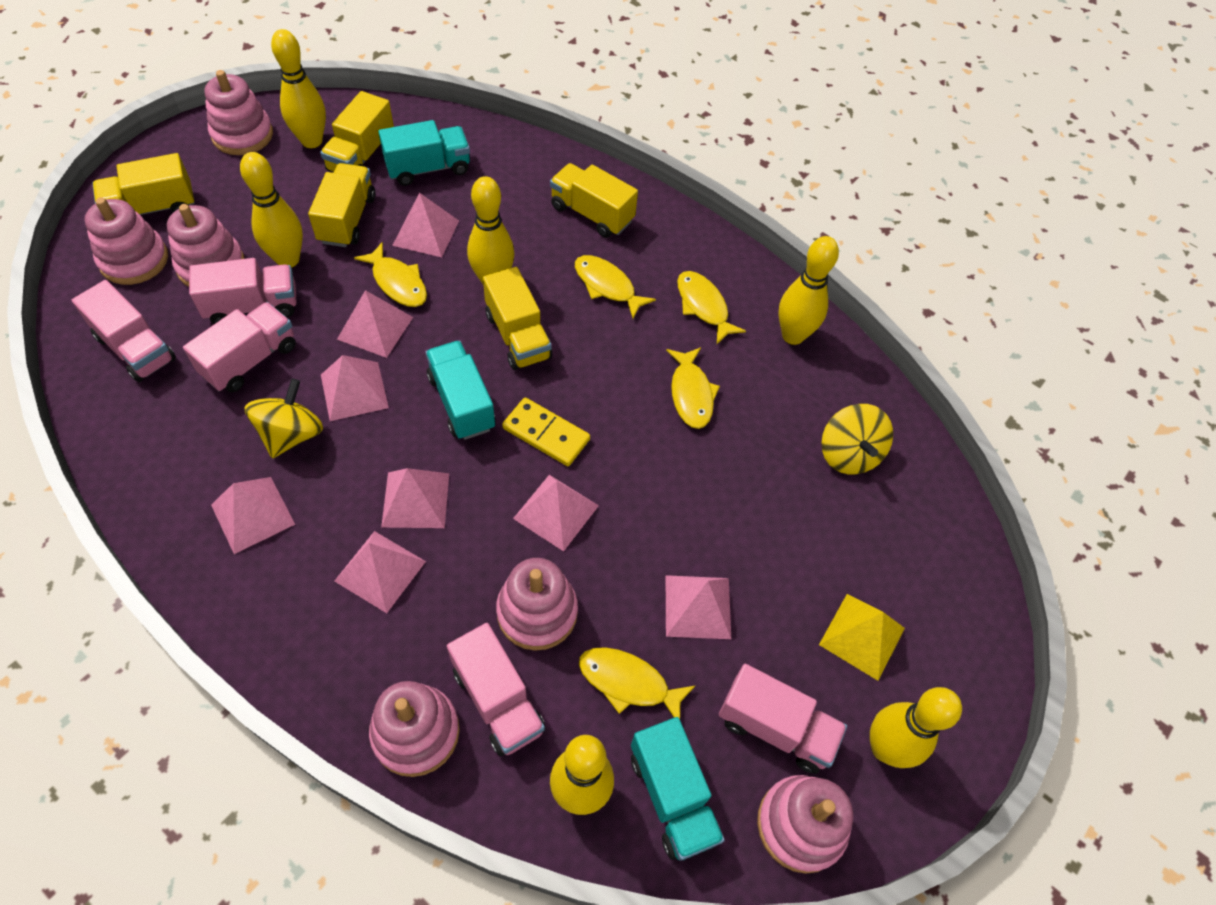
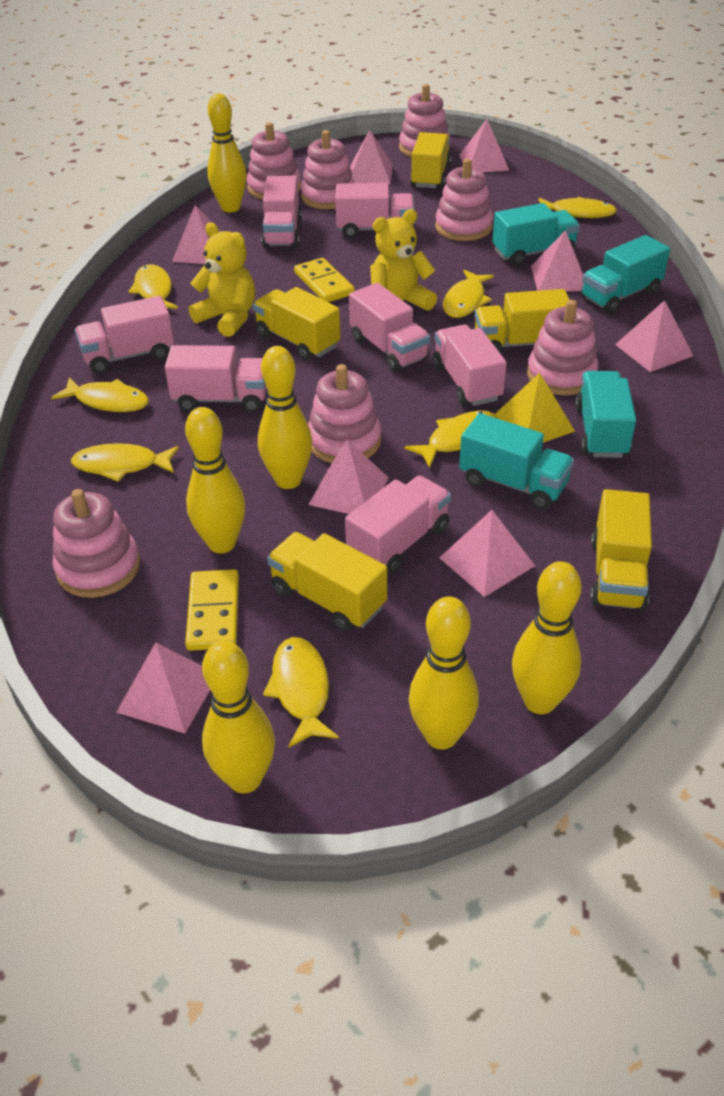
pink stacking toy: [84,197,168,285] [167,204,245,287] [204,70,273,155] [369,681,460,777] [496,558,578,651] [757,775,853,874] = 6 -> [52,489,140,598] [247,122,301,200] [301,130,355,209] [308,364,381,463] [399,84,450,157] [435,159,493,241] [527,300,598,395] = 7
pink truck: [72,280,176,382] [183,302,296,392] [189,258,297,324] [447,623,546,756] [719,664,847,774] = 5 -> [75,296,174,373] [165,345,267,412] [261,176,302,248] [335,183,415,238] [345,475,451,575] [349,283,430,372] [433,325,507,406] = 7
turquoise truck: [378,120,470,186] [425,340,495,440] [631,717,725,861] = 3 -> [459,413,574,509] [493,203,580,265] [575,371,636,458] [581,235,670,313] = 4
yellow domino: [502,397,590,466] = 1 -> [185,569,239,651] [294,258,355,302] = 2
yellow fish: [354,242,427,307] [575,255,656,319] [579,647,695,719] [666,347,720,429] [677,271,746,344] = 5 -> [51,377,149,412] [71,443,179,482] [128,264,178,308] [263,637,339,747] [404,410,498,468] [443,270,494,318] [538,197,617,218] = 7
yellow spinning top: [245,379,323,458] [822,404,893,474] = 2 -> none = 0
yellow teddy bear: none = 0 -> [189,222,255,337] [370,209,437,311] = 2

